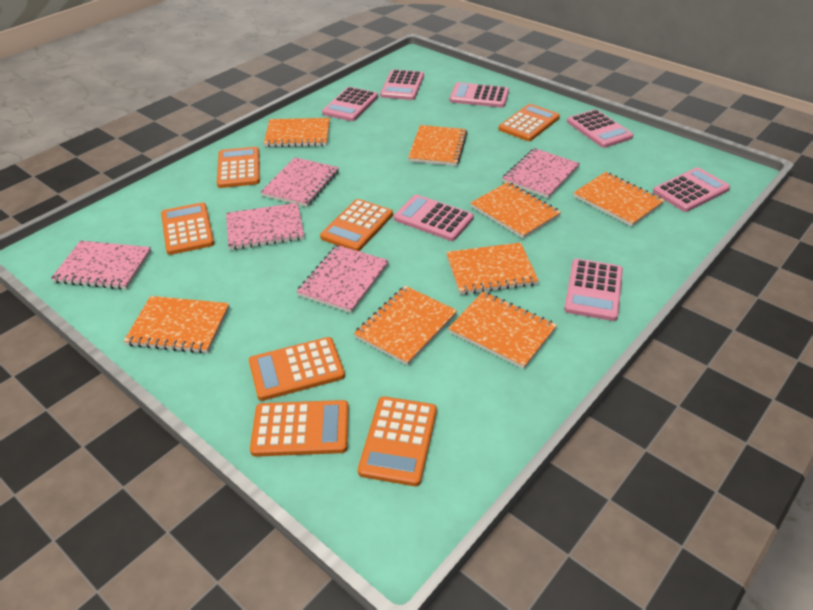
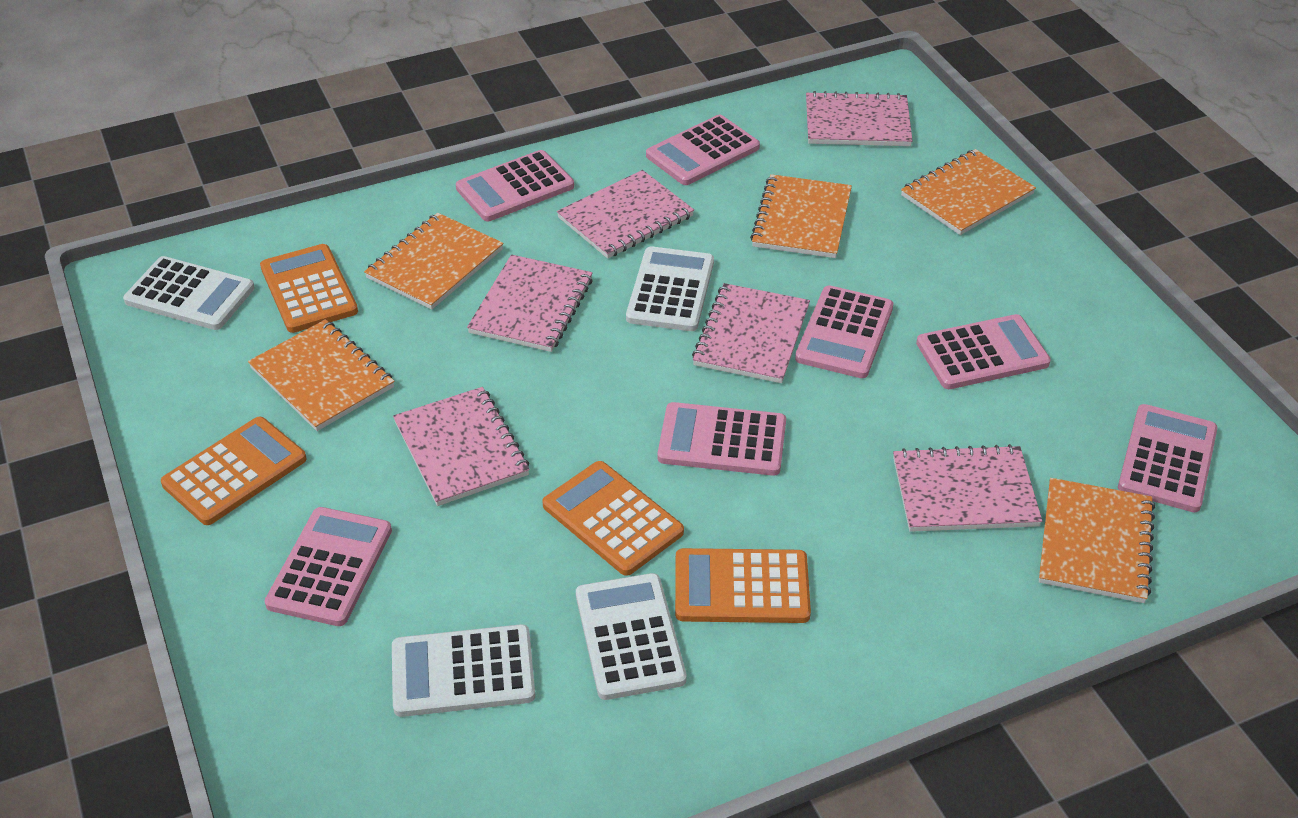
orange calculator: [161,202,214,255] [217,147,260,188] [249,337,345,401] [250,400,349,457] [320,199,393,251] [358,396,437,486] [498,104,560,141] = 7 -> [161,417,307,525] [260,244,358,333] [542,461,684,576] [675,548,811,623] = 4
orange notebook: [124,296,230,354] [264,118,330,147] [354,286,457,365] [408,125,468,166] [446,243,539,295] [448,292,557,369] [471,182,561,239] [573,172,665,227] = 8 -> [248,319,395,431] [364,213,504,310] [750,174,852,258] [901,149,1036,235] [1039,478,1155,603] = 5
pink notebook: [51,241,152,290] [226,203,304,250] [261,157,339,207] [297,245,389,313] [502,148,580,198] = 5 -> [393,387,530,506] [467,255,593,352] [557,170,694,259] [692,283,810,383] [806,91,913,146] [893,444,1042,532] = 6
white calculator: none = 0 -> [123,256,255,330] [392,624,535,717] [576,573,687,700] [626,246,714,331] = 4

